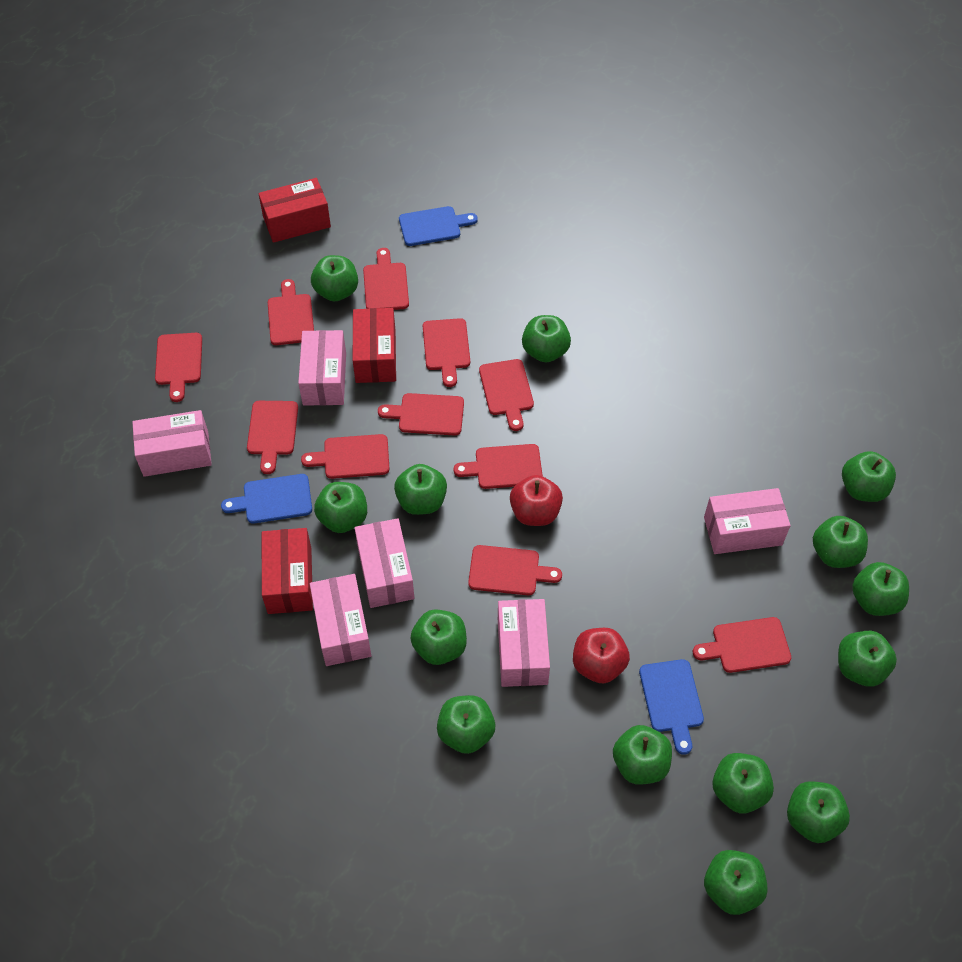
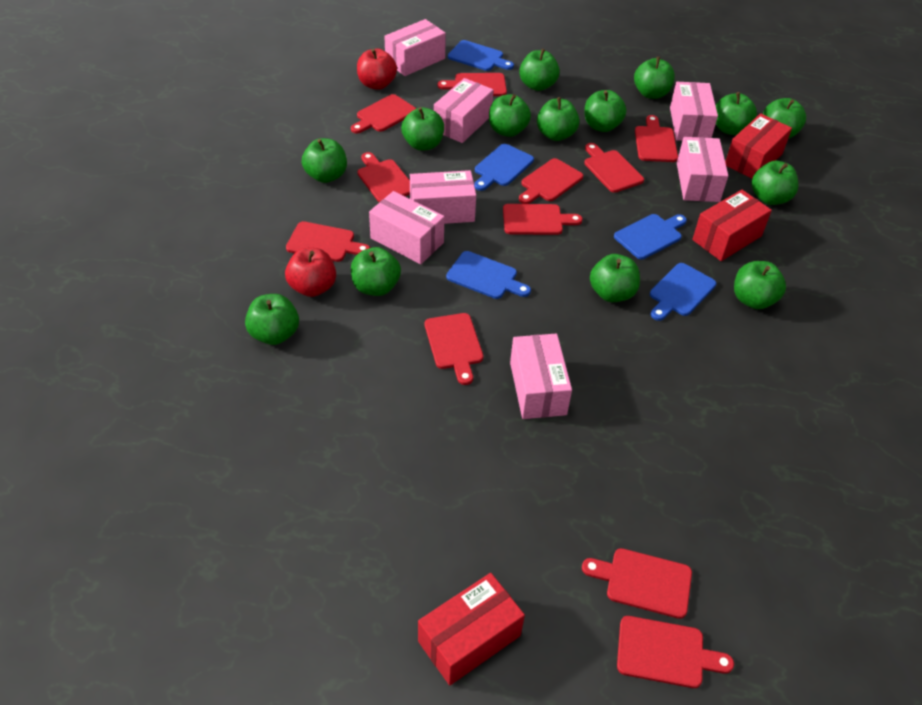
blue cutting board: [221,474,312,524] [399,206,478,246] [639,659,704,755] = 3 -> [446,251,531,299] [448,40,514,71] [474,144,534,191] [614,214,687,259] [650,263,716,321] = 5
pink box: [132,410,212,477] [298,330,346,406] [310,574,371,666] [355,518,414,608] [498,599,550,687] [704,488,791,554] = 6 -> [369,191,445,264] [384,19,446,76] [410,170,476,224] [434,78,493,143] [510,334,572,419] [670,82,718,141] [677,137,728,202] = 7

